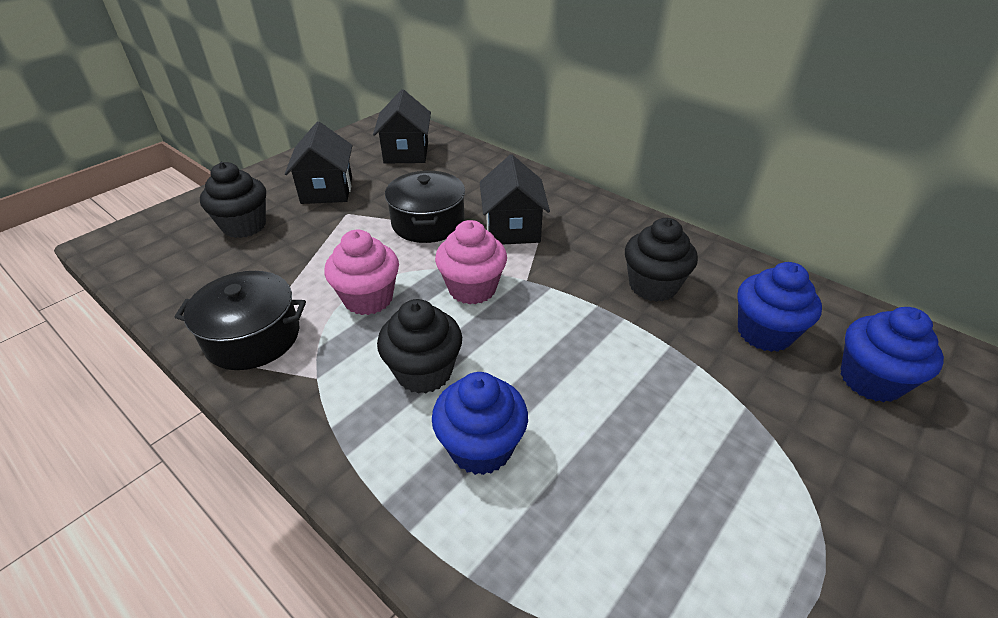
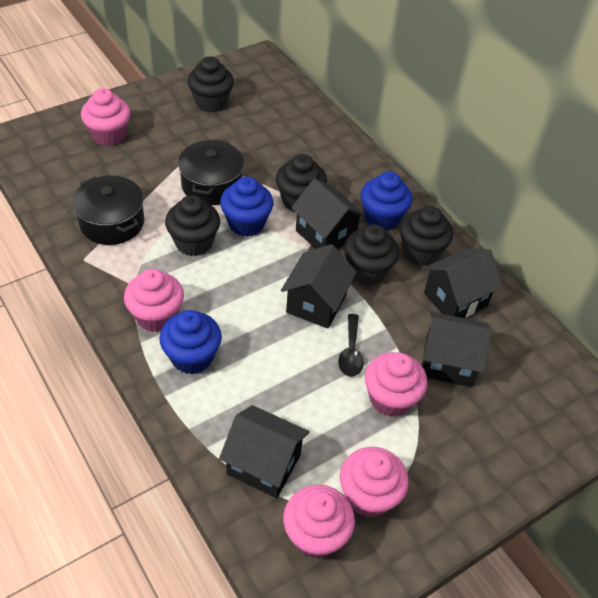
black cupcake: [200,162,266,238] [377,299,462,394] [625,218,698,302] = 3 -> [165,195,220,256] [187,56,234,112] [276,154,327,212] [344,224,399,285] [400,206,453,266] = 5
black house: [285,122,353,204] [373,89,431,164] [480,155,550,245] = 3 -> [219,405,310,498] [281,244,357,329] [291,178,366,250] [422,312,493,387] [424,249,503,318] = 5
black spoon: none = 0 -> [338,314,364,377] = 1
pink cupcake: [324,230,399,315] [435,220,507,304] = 2 -> [81,88,131,146] [124,269,184,332] [283,485,355,558] [340,447,409,518] [365,352,428,417] = 5

